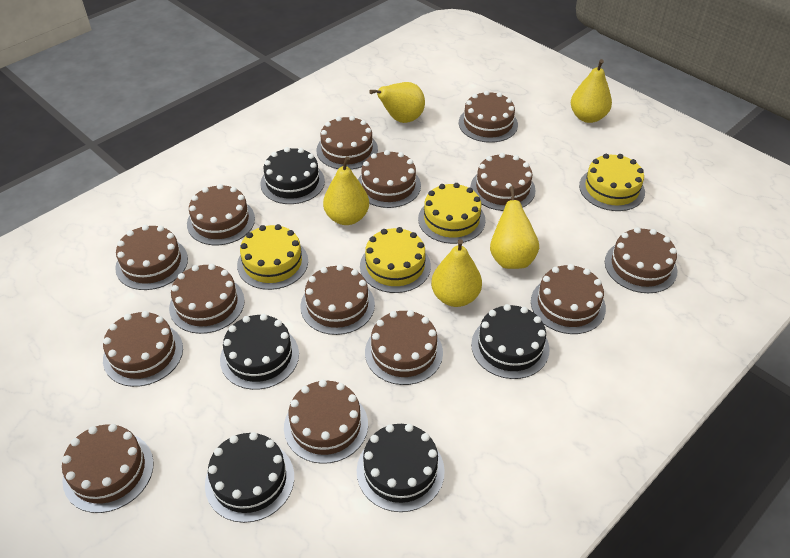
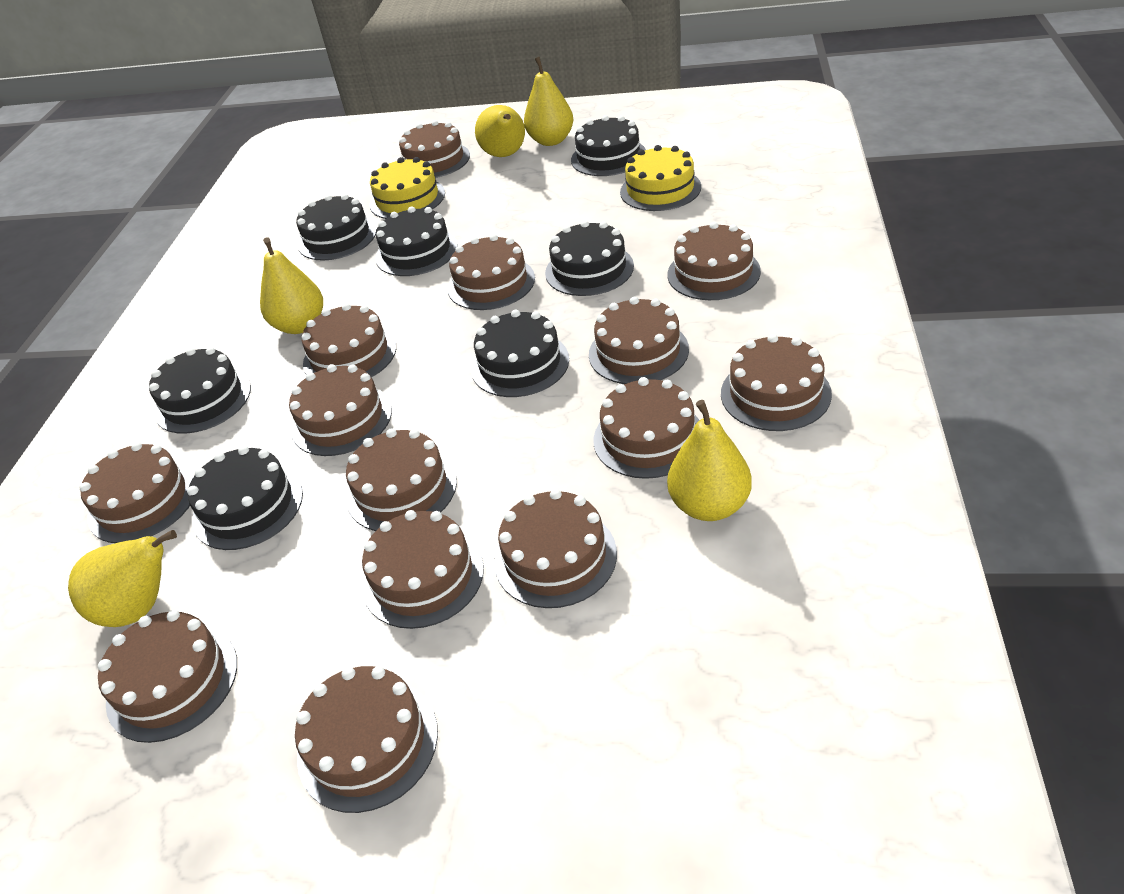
black cake: [205,432,294,523] [220,314,299,390] [260,147,325,204] [357,424,445,512] [471,304,550,379] = 5 -> [149,347,251,434] [187,446,303,550] [296,194,377,261] [375,206,458,276] [471,310,569,397] [545,221,634,296] [571,115,646,176] = 7
yellow cake: [237,224,308,290] [360,227,431,293] [418,183,486,244] [579,154,645,211] = 4 -> [370,157,445,219] [620,145,701,211] = 2

